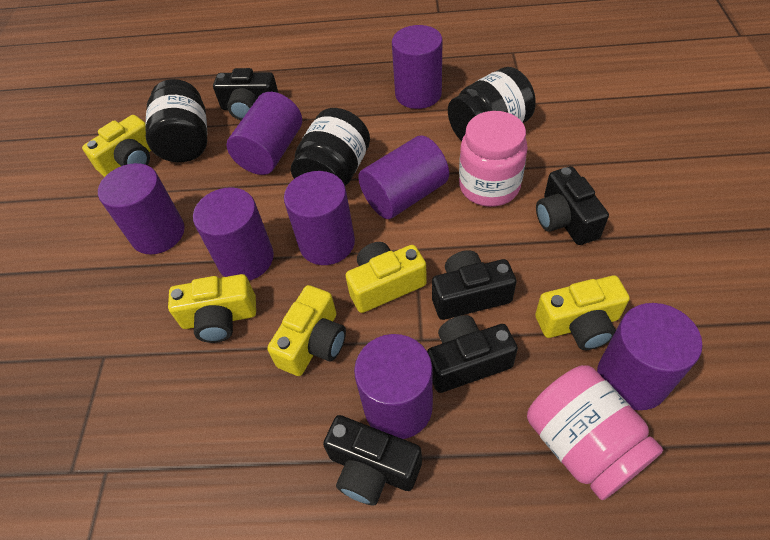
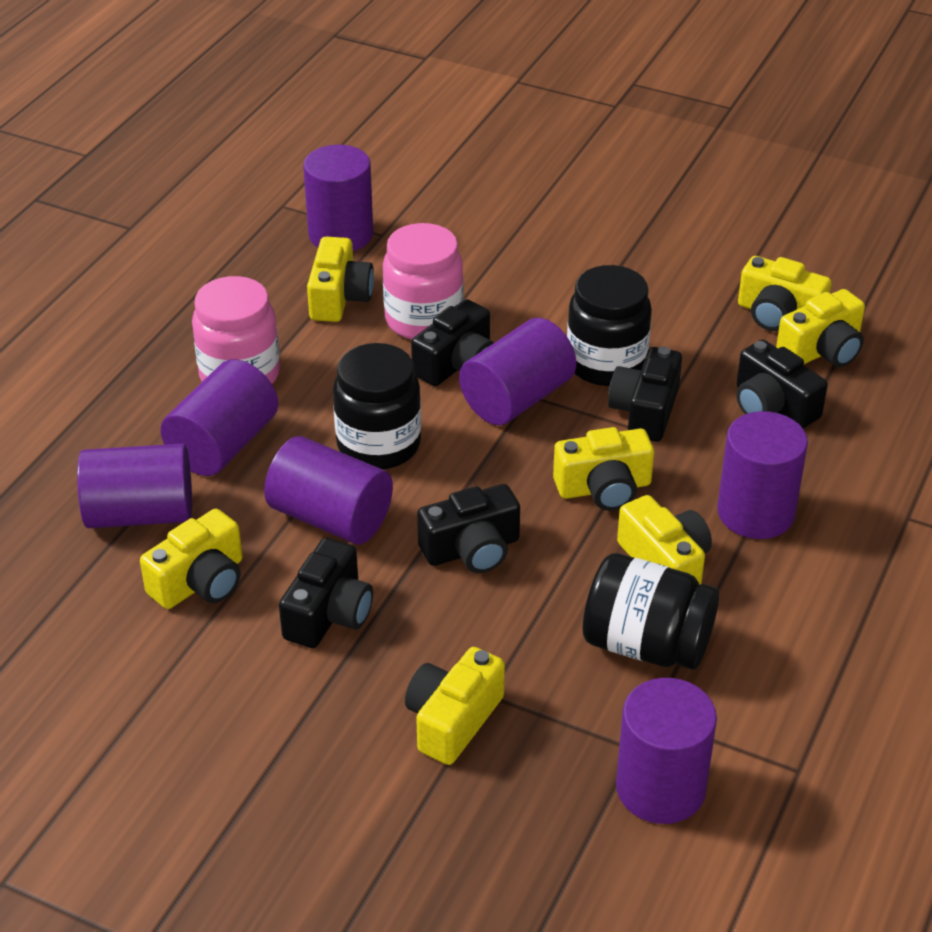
purple cylinder: [98,163,185,255] [193,187,274,281] [227,92,302,175] [284,171,355,265] [354,334,433,439] [358,135,449,219] [392,25,443,109] [597,303,703,410] = 8 -> [77,444,192,528] [160,359,278,476] [264,436,393,544] [303,145,373,251] [459,318,576,425] [616,678,717,824] [717,411,808,539] = 7
yellow camera: [82,115,151,177] [168,274,256,343] [267,285,346,376] [345,242,427,313] [535,276,630,350] = 5 -> [140,509,243,609] [307,237,374,322] [405,647,505,765] [553,427,654,511] [617,495,712,585] [738,256,832,331] [776,289,865,367] = 7

